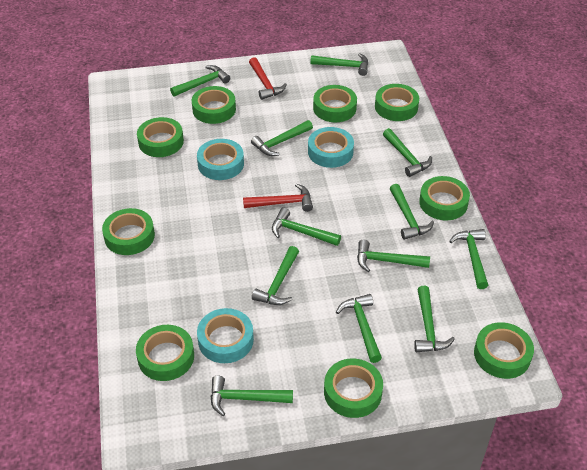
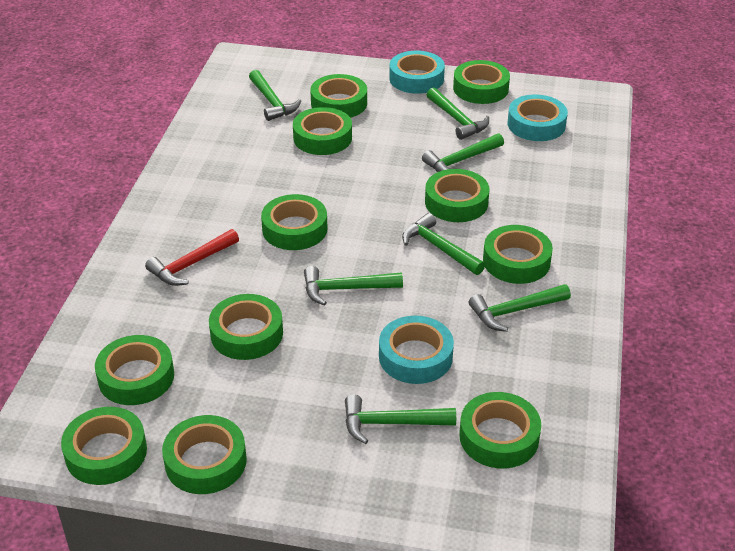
green hammer: [170,65,230,96] [211,376,293,416] [251,120,313,156] [252,246,299,305] [272,208,341,246] [310,53,368,76] [336,294,382,363] [357,240,430,272] [383,128,432,177] [390,184,434,240] [414,286,455,353] [449,229,488,289] = 12 -> [249,70,301,121] [304,266,403,306] [345,394,456,444] [402,213,485,275] [422,134,504,172] [427,87,489,140] [469,284,571,332] = 7
green tape: [102,208,155,255] [136,325,194,381] [137,117,184,157] [192,86,236,124] [313,85,357,122] [324,358,383,418] [375,84,419,121] [419,176,470,221] [474,322,534,379] = 9 -> [61,407,147,485] [95,335,174,405] [162,415,247,494] [209,294,283,360] [261,194,327,250] [293,107,352,155] [310,74,367,118] [425,169,489,222] [453,60,510,104] [459,392,541,469] [483,225,553,284] = 11
red hammer: [243,184,313,212] [249,57,287,100] = 2 -> [145,229,239,286] = 1

